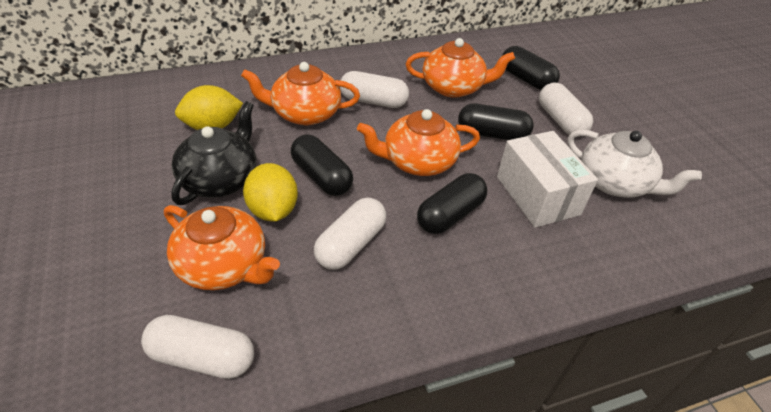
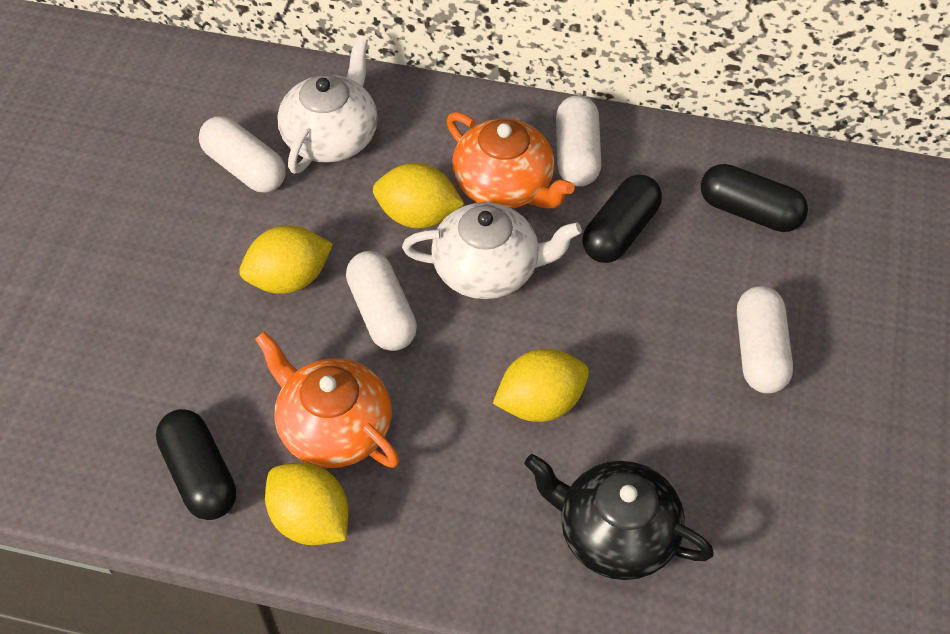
black capsule: [291,135,353,196] [417,173,487,234] [458,103,534,140] [502,46,560,90] = 4 -> [156,409,236,520] [582,174,662,263] [701,164,808,232] = 3
orange teapot: [164,205,280,290] [241,62,360,125] [357,109,480,176] [406,38,515,98] = 4 -> [255,331,400,468] [446,112,575,209] = 2
white box: [497,131,598,228] = 1 -> none = 0
white teapot: [568,130,702,198] = 1 -> [277,36,378,174] [402,202,582,299] = 2
yellow lemon: [175,85,243,130] [243,163,298,222] = 2 -> [239,225,333,294] [265,463,349,545] [373,163,464,229] [493,349,589,422] = 4

